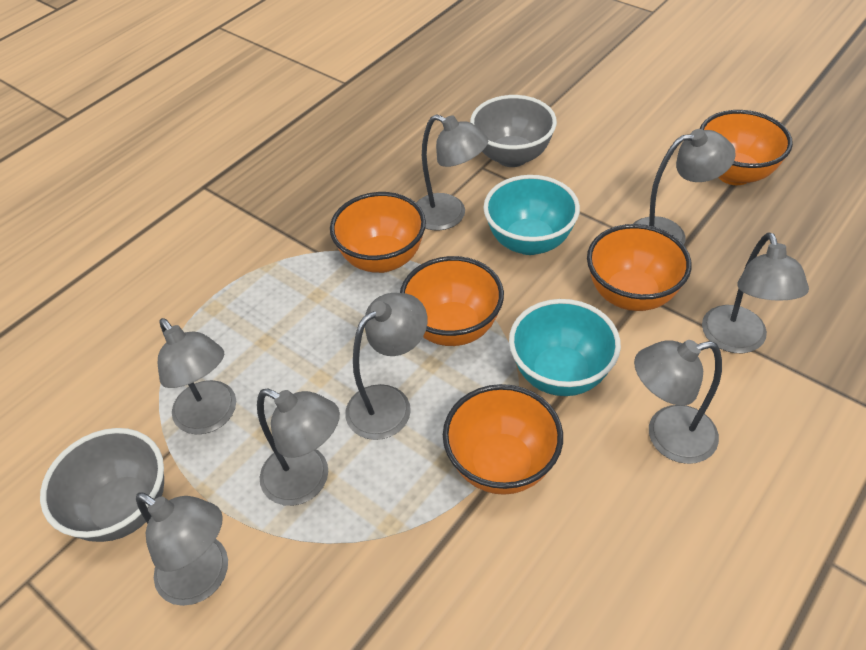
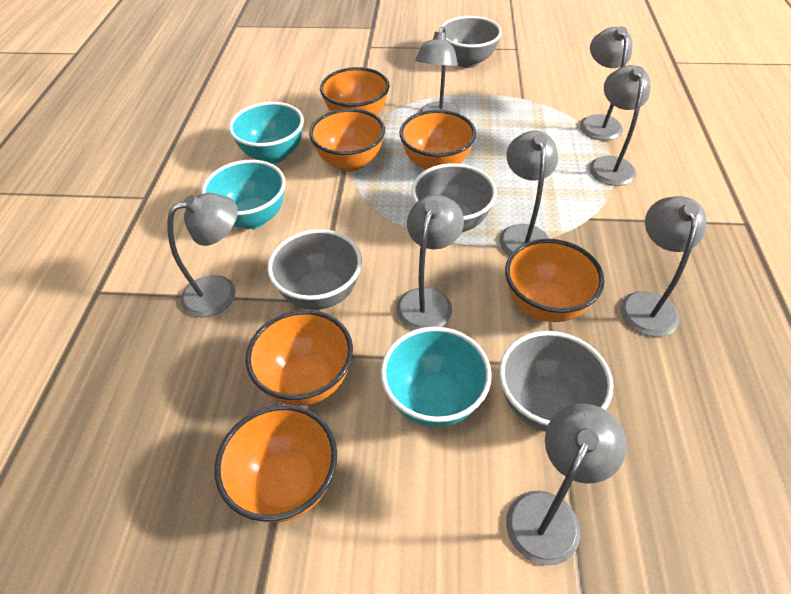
grey bowl: [40,428,164,542] [470,95,557,167] = 2 -> [267,229,362,310] [411,163,497,233] [439,16,502,68] [499,331,613,432] = 4
orange bowl: [330,192,426,273] [400,256,504,346] [443,384,563,495] [587,224,692,311] [700,110,793,185] = 5 -> [215,405,337,522] [246,310,353,406] [309,108,385,172] [320,67,389,115] [399,110,476,170] [505,239,604,322] = 6
turquoise bowl: [483,175,580,255] [509,299,621,396] = 2 -> [202,160,286,229] [229,102,304,164] [381,327,492,427] = 3

